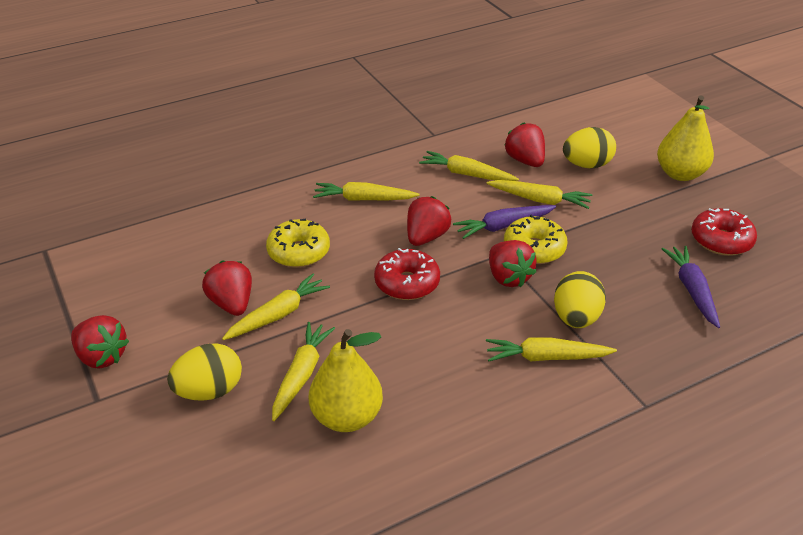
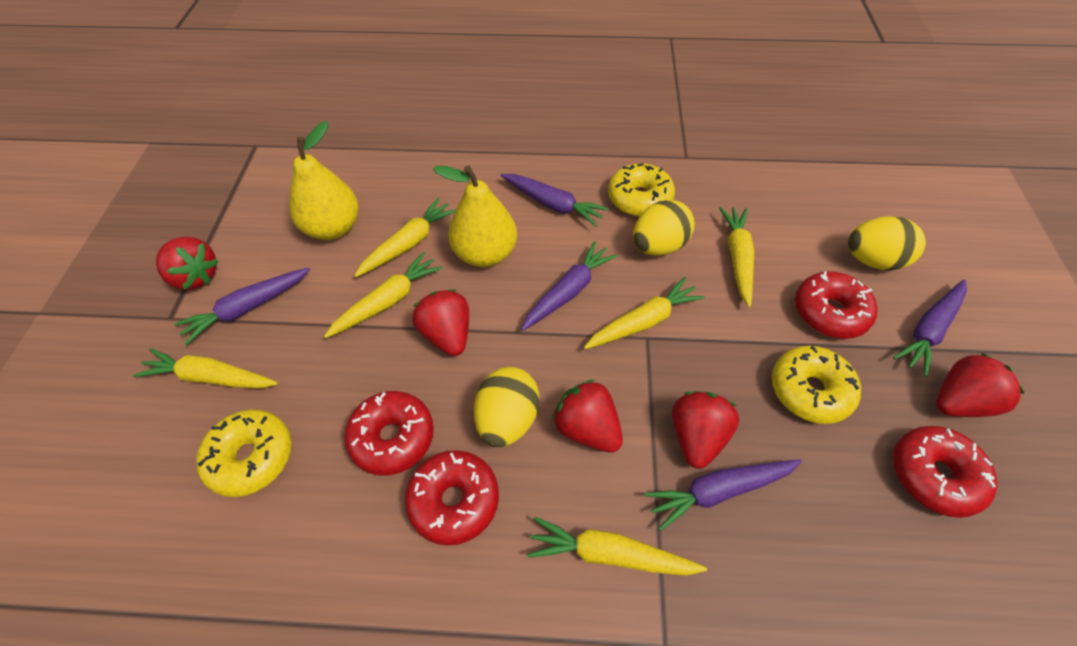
purple carrot: [453,205,556,239] [661,246,720,328] = 2 -> [174,268,310,345] [500,174,609,227] [521,241,618,331] [644,459,802,531] [893,279,967,377] = 5
red donut: [374,248,440,300] [691,208,757,256] = 2 -> [344,391,434,476] [405,450,499,546] [795,271,878,339] [893,426,997,518] = 4
yellow donut: [266,219,330,268] [504,215,568,264] = 2 -> [196,410,292,497] [608,163,675,217] [772,346,861,424] = 3

